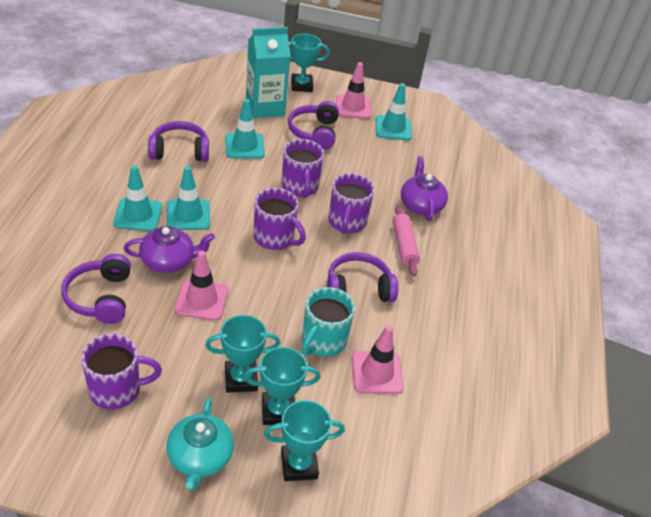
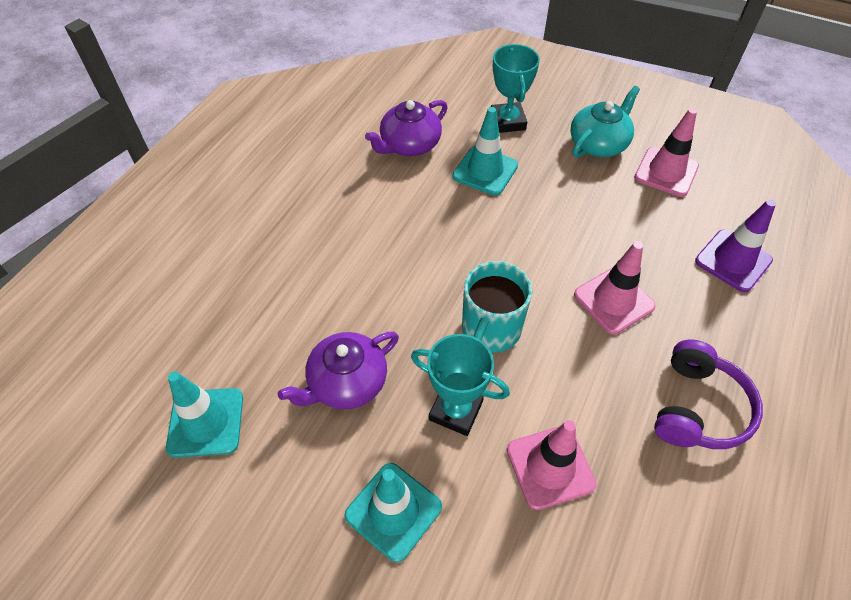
pink rolling pin: [393,206,420,277] = 1 -> none = 0
purple headphones: [61,254,131,324] [148,121,209,161] [288,101,339,150] [327,252,398,302] = 4 -> [654,339,763,449] = 1
purple mug: [81,334,162,410] [254,188,306,250] [281,139,324,198] [328,173,374,234] = 4 -> none = 0
purple traffic cone: none = 0 -> [695,199,776,292] = 1
turquoise carton: [246,27,291,118] = 1 -> none = 0
turquoise traffic cone: [113,165,162,231] [167,166,210,230] [225,99,265,159] [376,83,412,141] = 4 -> [166,372,243,458] [345,463,442,562] [452,107,518,196] = 3
turquoise trophy: [205,315,280,393] [244,347,321,425] [264,400,345,481] [289,34,330,92] = 4 -> [411,334,510,436] [491,44,540,133] = 2

